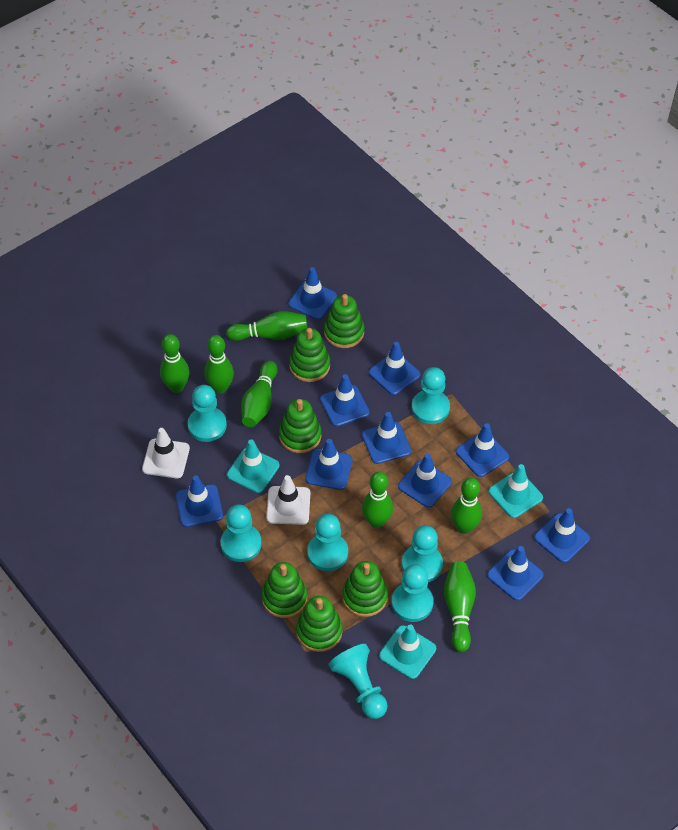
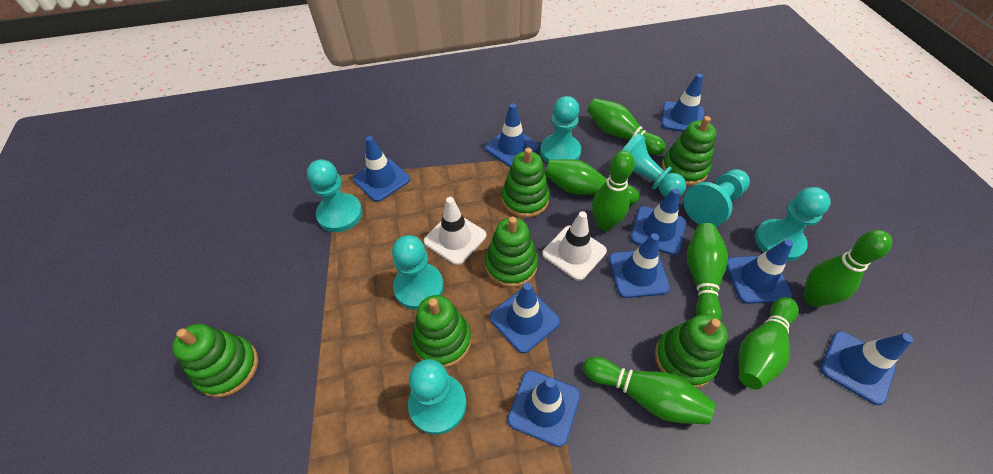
blue traffic cone: [176,476,223,527] [288,267,337,320] [305,439,353,490] [320,374,370,427] [362,412,411,464] [369,342,420,395] [398,453,452,508] [456,423,509,477] [487,546,544,601] [534,508,590,563] = 10 -> [353,136,410,202] [485,103,539,167] [489,282,560,353] [507,370,580,447] [609,233,670,298] [630,188,686,255] [661,74,705,132] [726,239,793,304] [820,331,913,405] = 9
turquoise traffic cone: [227,439,280,493] [379,624,436,679] [489,464,543,518] = 3 -> none = 0

